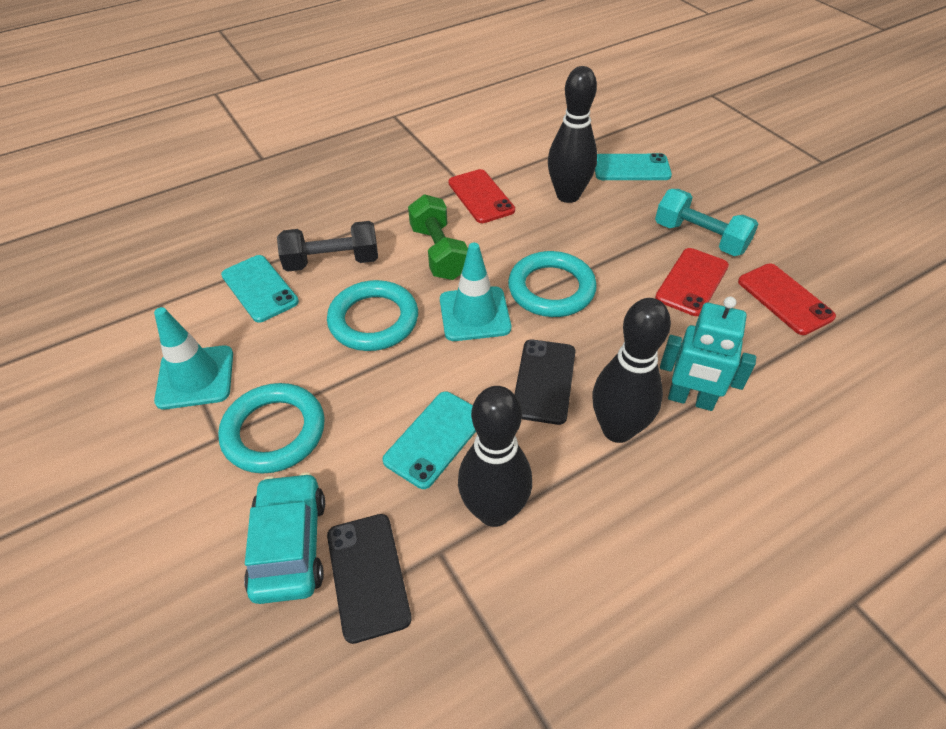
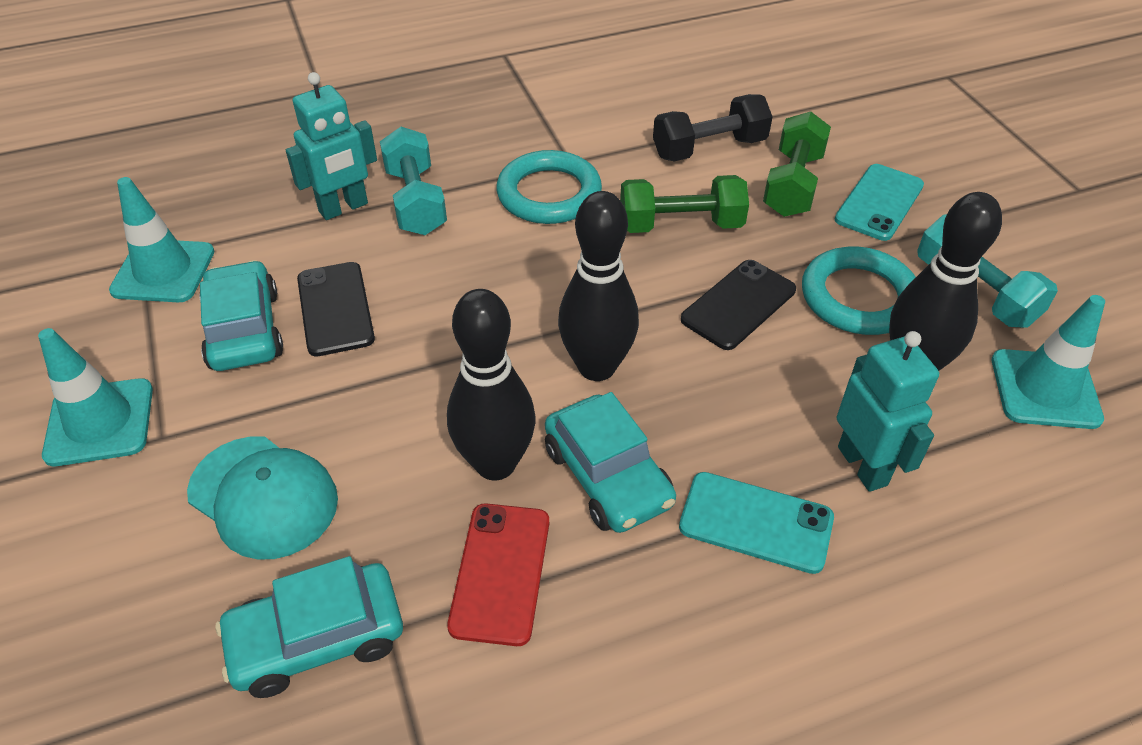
green dumbbell: [408,194,468,280] = 1 -> [620,175,749,233] [763,111,831,217] = 2
red phone: [448,169,515,223] [655,248,729,316] [738,264,836,335] = 3 -> [447,503,549,646] = 1
turquoise cap: none = 0 -> [187,437,338,560] = 1
turquoise car: [244,472,325,604] = 1 -> [199,260,283,371] [216,556,403,698] [545,392,676,533] = 3
turquoise dumbbell: [655,189,758,256] = 1 -> [380,127,447,235] [917,214,1058,328] = 2
turquoise phone: [221,255,299,323] [383,392,476,489] [595,153,672,180] = 3 -> [679,472,834,574] [835,164,924,241] = 2
turquoise ring: [218,383,325,474] [327,280,418,351] [508,251,597,317] = 3 -> [496,150,602,224] [802,247,916,335] = 2
turquoise robot: [660,296,756,411] = 1 -> [286,72,377,220] [837,331,939,492] = 2
turquoise traffic cone: [154,307,233,410] [440,243,511,341] = 2 -> [38,328,153,466] [109,177,214,302] [992,295,1105,429] = 3

